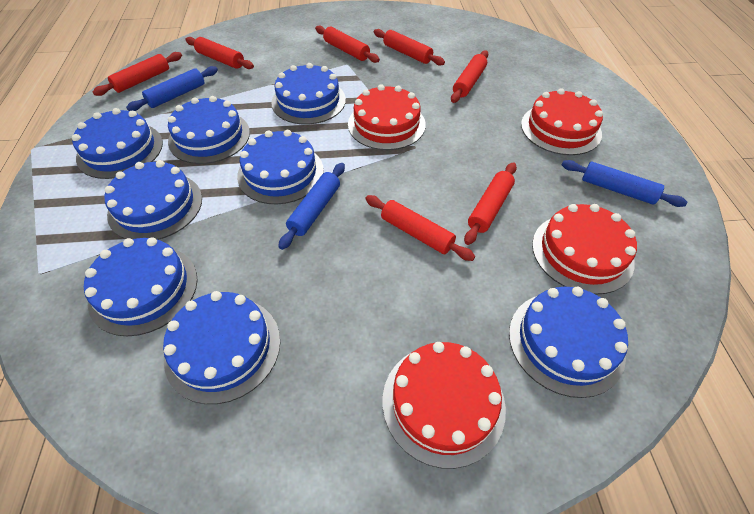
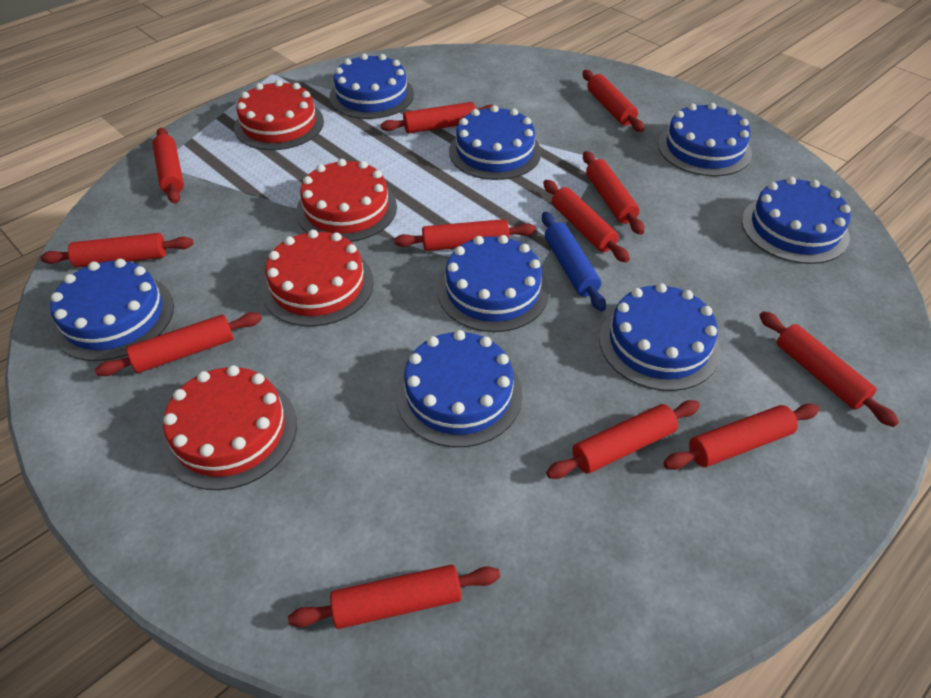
blue rolling pin: [126,66,218,111] [278,163,345,250] [562,160,688,207] = 3 -> [542,212,606,311] = 1
red rolling pin: [93,52,182,96] [185,37,254,69] [315,26,380,63] [365,195,475,261] [374,29,445,66] [451,50,488,103] [464,162,517,245] = 7 -> [40,233,194,267] [95,312,262,376] [152,128,184,204] [288,565,500,629] [381,102,493,133] [394,219,536,251] [543,180,630,262] [546,400,700,479] [583,70,644,132] [583,151,644,235] [663,403,820,470] [759,311,899,427] = 12

